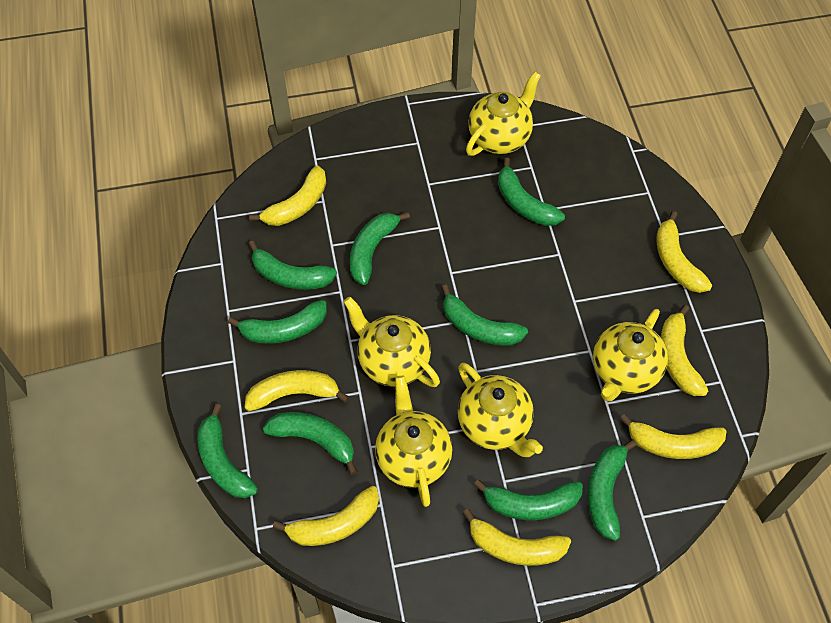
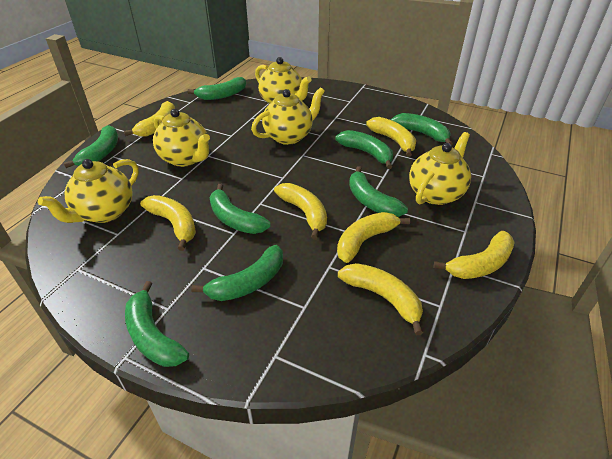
green banana: [197,404,258,498] [228,300,327,344] [248,241,337,290] [263,412,357,475] [350,212,410,285] [441,285,528,345] [474,479,583,520] [498,158,565,226] [588,439,637,541] = 9 -> [64,125,118,168] [125,281,189,367] [187,77,246,100] [191,245,283,301] [210,184,270,234] [335,130,393,169] [349,166,408,217] [391,113,453,145] = 8

